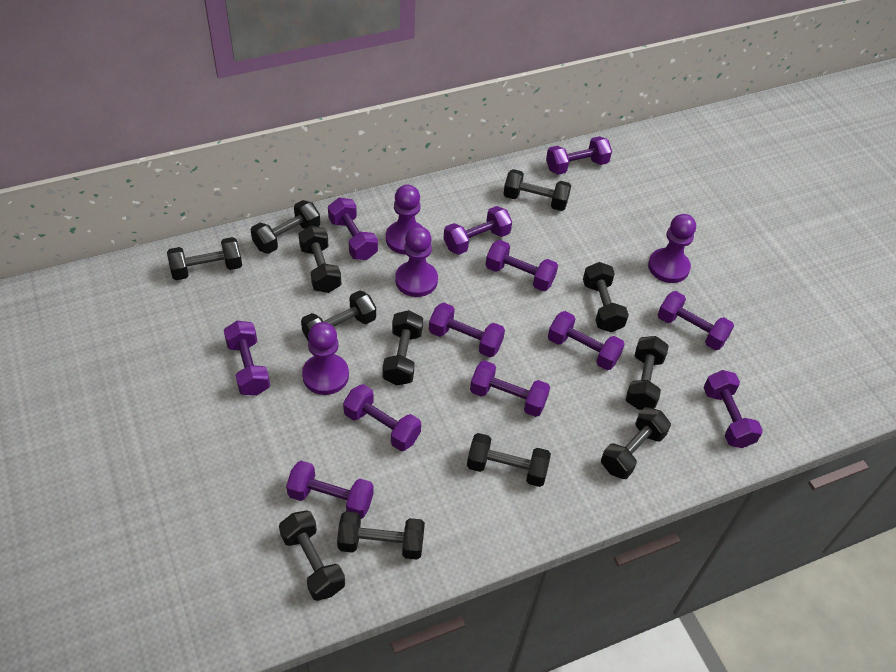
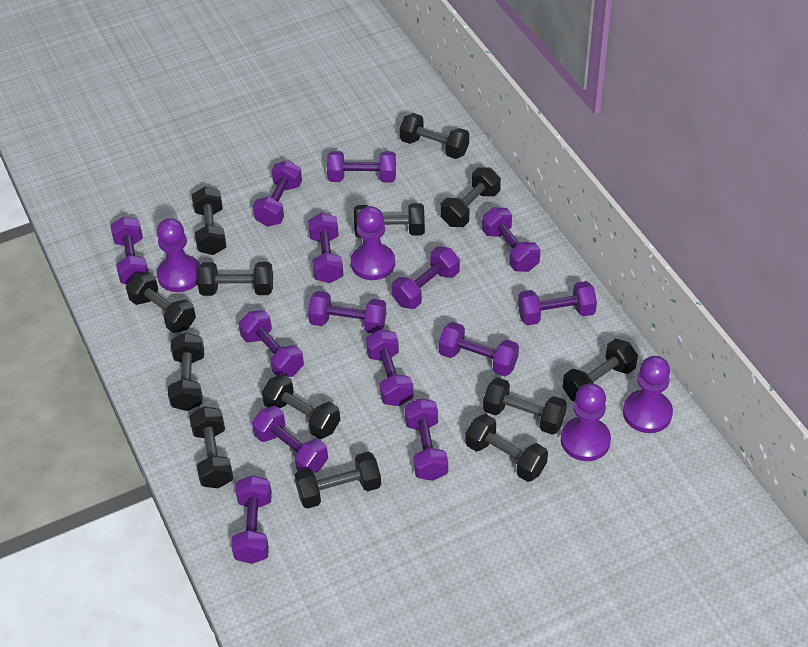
black dumbbell: [167,237,242,280] [251,200,320,254] [279,510,345,601] [298,225,341,293] [301,290,376,341] [337,511,425,560] [383,310,423,385] [467,433,551,487] [503,169,571,211] [583,262,629,332] [601,407,671,479] [626,336,669,410] = 12 -> [126,272,196,333] [168,333,204,411] [189,406,233,488] [192,187,226,255] [197,262,273,296] [262,374,340,439] [294,452,381,509] [354,203,425,237] [400,113,469,159] [440,167,501,227] [466,414,548,482] [483,378,567,435] [563,339,638,402] = 13
purple dumbbell: [224,321,270,396] [286,461,374,519] [328,198,378,260] [343,384,421,451] [429,303,505,357] [443,206,512,255] [470,360,550,417] [486,240,558,291] [546,136,612,175] [548,311,625,370] [658,291,734,350] [703,370,763,448] = 12 -> [110,217,149,284] [231,475,272,564] [239,310,304,377] [252,406,328,473] [253,161,302,227] [308,213,344,283] [308,291,386,334] [327,151,396,182] [366,330,414,406] [392,246,460,309] [404,398,448,481] [439,322,519,376] [482,207,541,272] [518,281,597,325] = 14

